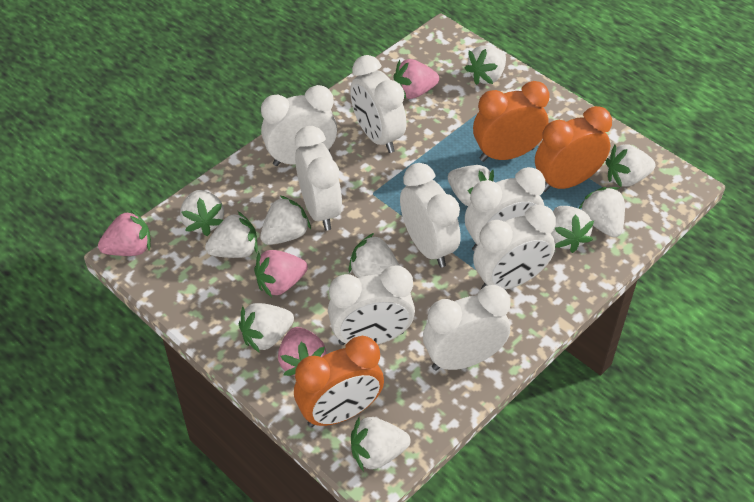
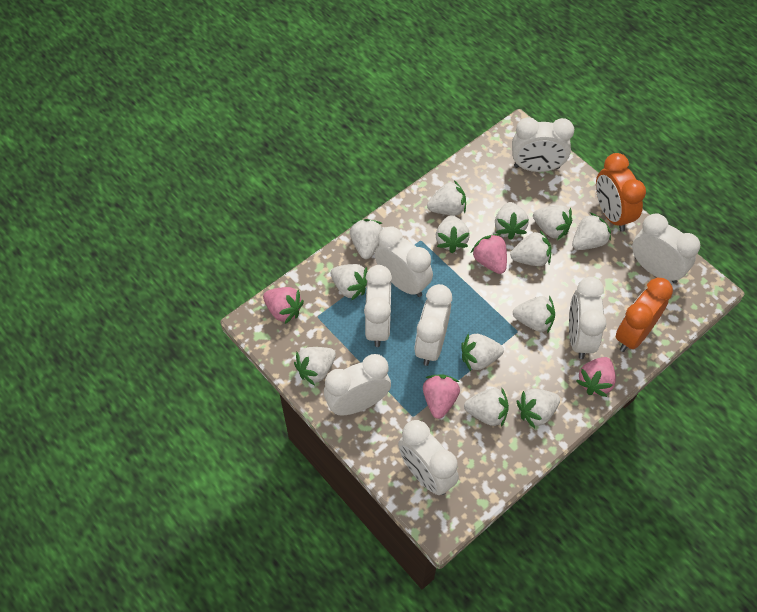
orange clock: [294,336,384,427] [473,81,550,162] [535,106,612,192] = 3 -> [596,153,646,232] [616,278,673,352] = 2
white strawberry: [180,190,224,236] [205,211,258,258] [239,303,294,353] [260,195,311,245] [348,233,400,278] [351,417,410,472] [448,165,494,206] [465,45,506,85] [550,206,594,253] [579,187,625,237] [606,144,656,188] = 11 -> [294,347,336,385] [331,264,367,301] [350,219,383,259] [427,180,466,215] [436,215,470,253] [461,333,504,371] [464,388,509,427] [495,202,529,240] [510,230,551,266] [513,296,555,333] [517,389,560,428] [533,205,572,240] [572,212,611,250] = 13

